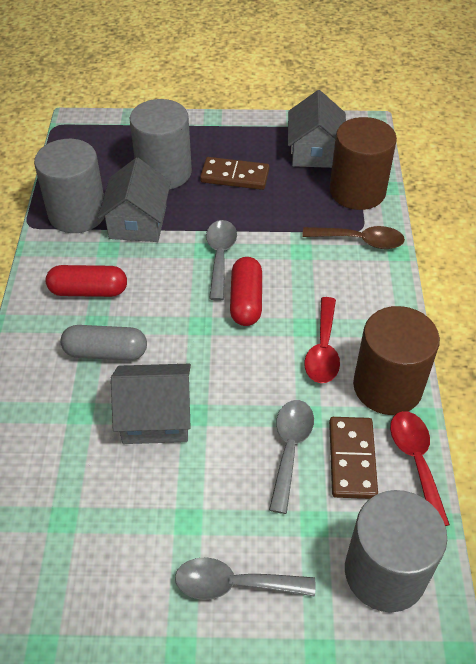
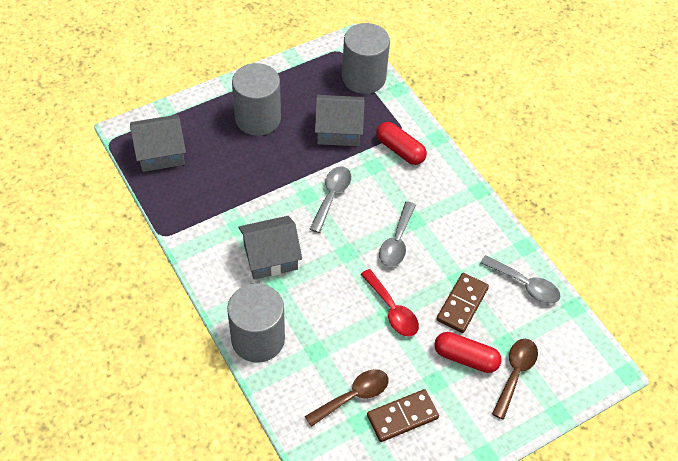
brown cylinder: [330,117,397,210] [353,306,440,415] = 2 -> none = 0
brown spoon: [302,226,405,249] = 1 -> [305,369,389,427] [492,338,538,420] = 2
grey capsule: [60,325,147,361] = 1 -> none = 0
red spoon: [305,297,340,383] [390,411,450,526] = 2 -> [361,269,419,337] = 1

